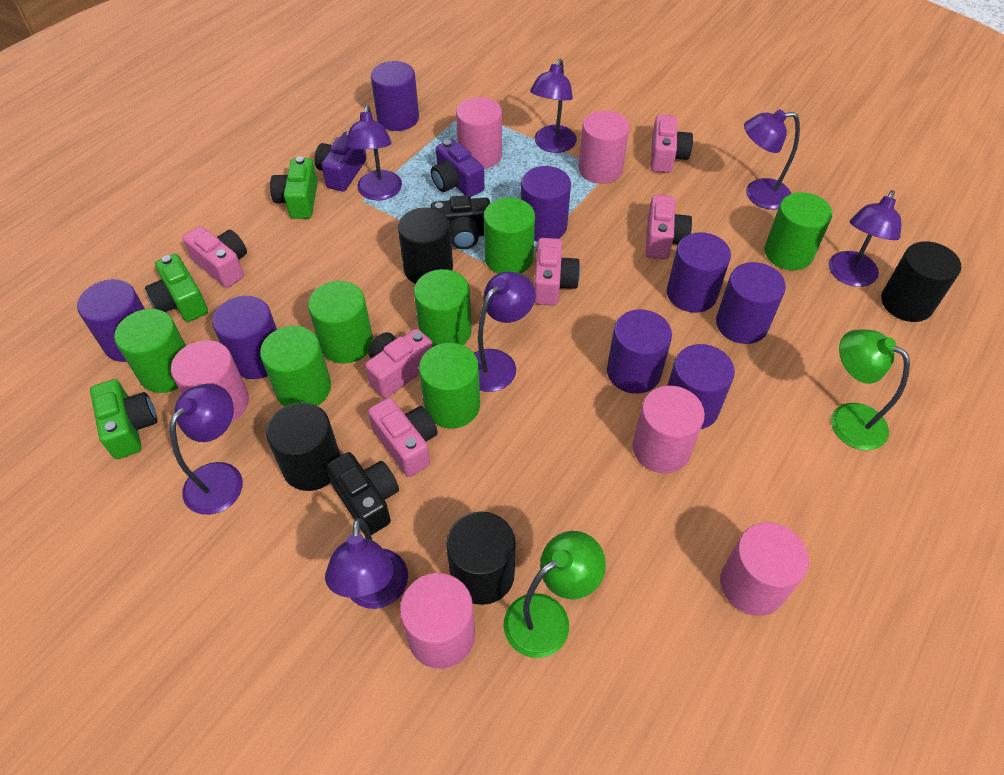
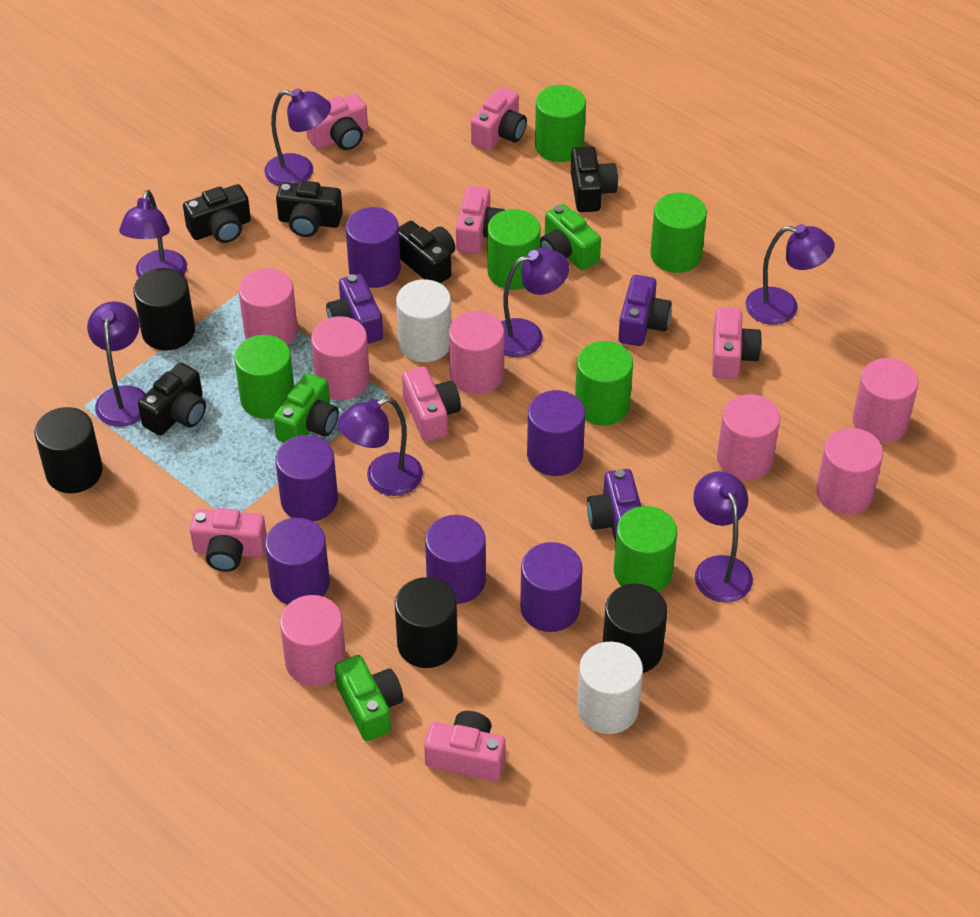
black camera: [326,452,399,535] [431,195,490,249] = 2 -> [138,363,206,436] [183,184,251,243] [276,181,343,237] [399,221,455,283] [571,146,618,212] = 5
green cylinder: [114,309,186,393] [260,326,331,406] [308,281,373,364] [414,269,472,347] [419,343,480,429] [484,198,535,274] [764,192,832,270] = 7 -> [234,335,294,419] [487,209,541,290] [535,85,586,162] [575,341,633,426] [614,506,677,592] [650,193,707,273] = 6
green lamp: [503,531,606,658] [831,330,910,450] = 2 -> none = 0
pink camera: [183,226,247,288] [365,329,433,398] [368,398,438,477] [534,238,580,305] [646,195,692,259] [651,115,693,173] = 6 -> [190,508,267,572] [306,94,368,150] [402,366,461,442] [424,711,505,781] [456,186,505,254] [471,87,527,151] [712,307,762,379] = 7
pink cylinder: [171,340,249,422] [400,573,475,669] [456,97,502,169] [578,111,630,184] [633,386,705,473] [720,522,809,616] = 6 -> [239,268,298,345] [280,595,346,686] [311,316,370,400] [449,311,504,394] [717,394,780,480] [816,428,883,515] [852,358,919,443] = 7
purple camera: [314,131,367,191] [431,139,484,197] = 2 -> [326,274,383,344] [587,469,641,543] [618,275,672,346] = 3
purple cylinder: [77,279,145,362] [212,296,277,379] [371,61,419,131] [521,166,571,242] [607,310,672,394] [667,232,731,313] [667,344,735,429] [716,262,786,344] = 8 -> [265,518,330,605] [276,435,338,522] [345,207,401,288] [425,515,486,604] [520,542,583,632] [527,390,585,476] = 6
white cylinder: none = 0 -> [396,279,451,362] [577,642,643,734] = 2

